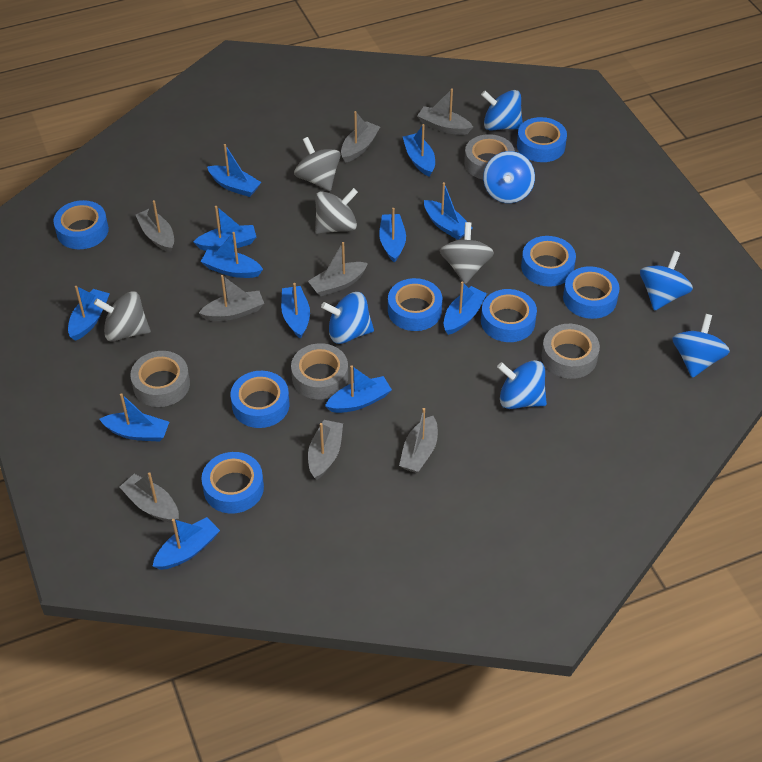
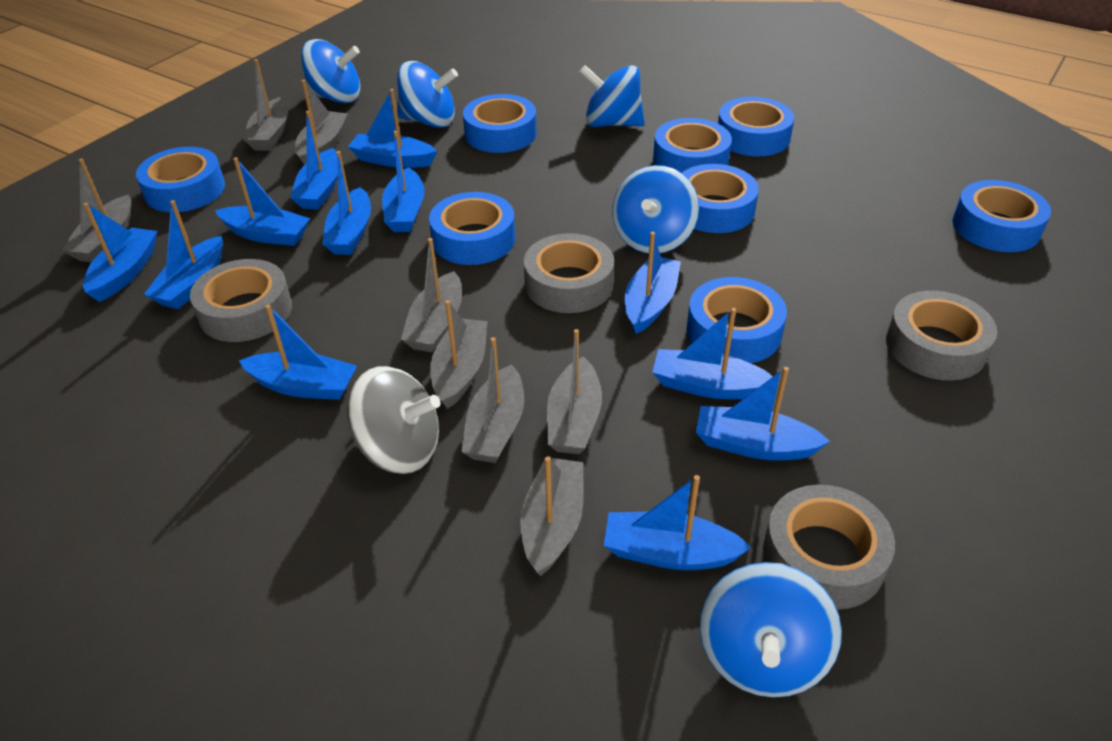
blue spinning top: [321,292,374,344] [481,90,523,131] [483,151,535,203] [497,360,547,409] [640,251,693,311] [672,314,730,378] = 6 -> [301,39,360,103] [397,61,458,128] [580,65,645,127] [612,165,699,253] [700,562,842,698] = 5
grey spinning top: [94,291,151,342] [294,137,341,191] [315,188,358,234] [440,222,494,284] = 4 -> [347,366,441,474] = 1

